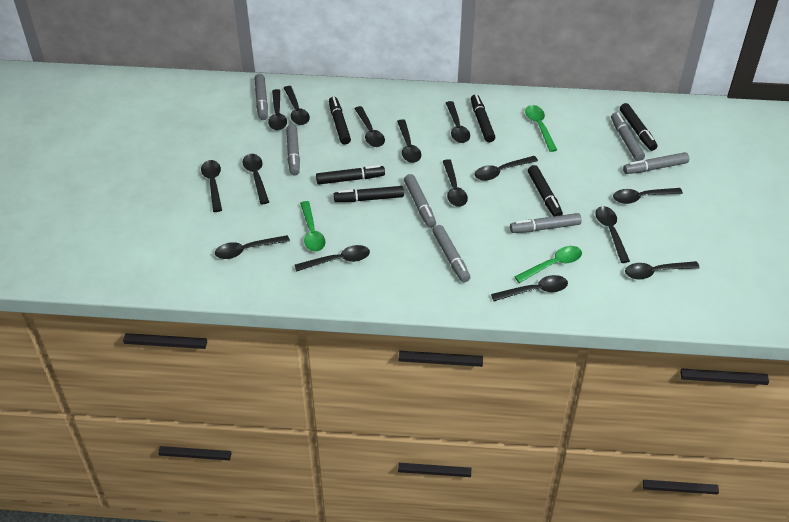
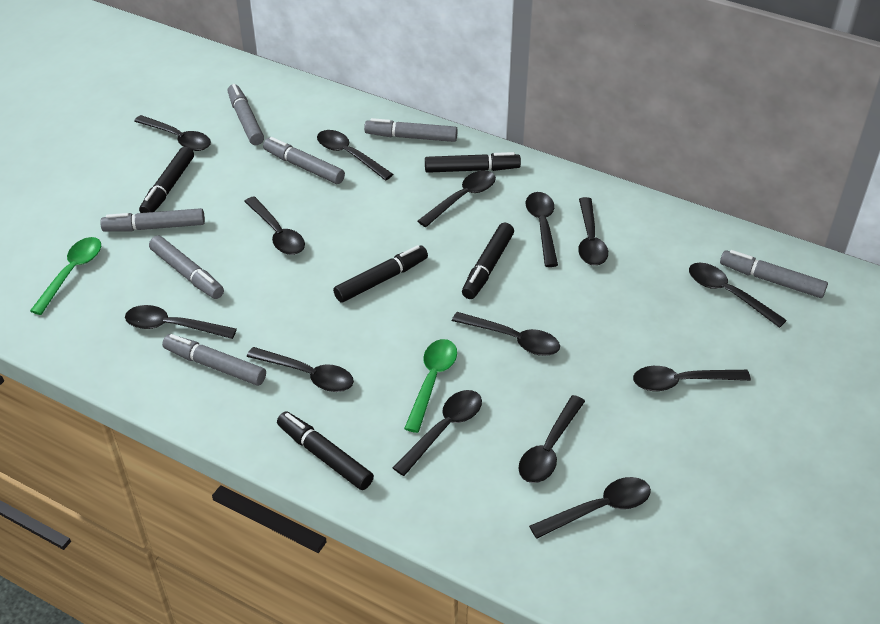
black marker: [316,165,385,185] [329,97,351,144] [334,186,404,202] [471,95,495,142] [528,165,563,216] [620,103,658,151] = 6 -> [139,147,194,213] [277,411,374,490] [333,245,428,303] [425,152,521,173] [462,223,514,299] = 5
black spoon: [201,160,222,212] [215,235,290,259] [243,154,269,204] [268,89,287,130] [284,86,310,125] [295,245,370,272] [354,106,385,147] [397,119,421,163] [443,159,468,207] [446,101,470,143] [475,156,538,181] [491,275,568,301] [595,206,630,263] [613,188,683,204] [625,261,700,280] = 15 -> [125,305,237,339] [134,115,211,151] [244,197,305,255] [247,347,354,392] [317,130,393,180] [393,390,482,476] [418,170,496,227] [452,312,560,356] [518,395,585,483] [526,192,558,267] [529,477,651,539] [578,197,608,266] [633,366,751,391] [689,263,787,328] = 14
green spoon: [300,201,326,252] [514,246,582,283] [525,105,557,152] = 3 -> [30,237,101,315] [404,339,457,433] = 2

